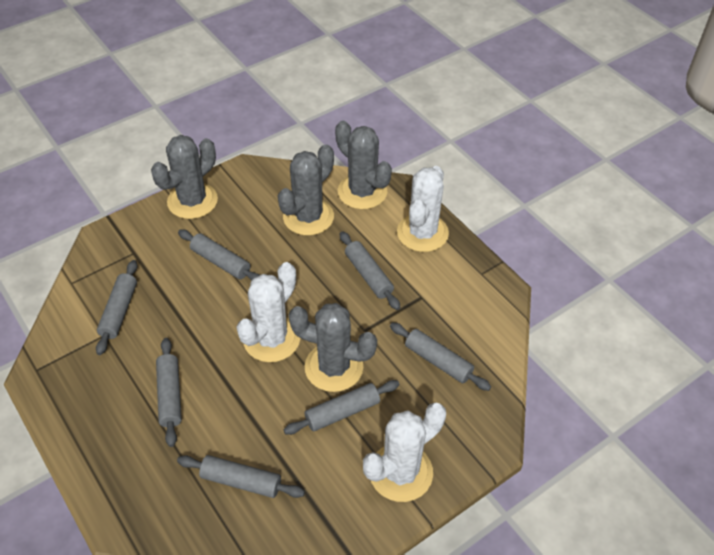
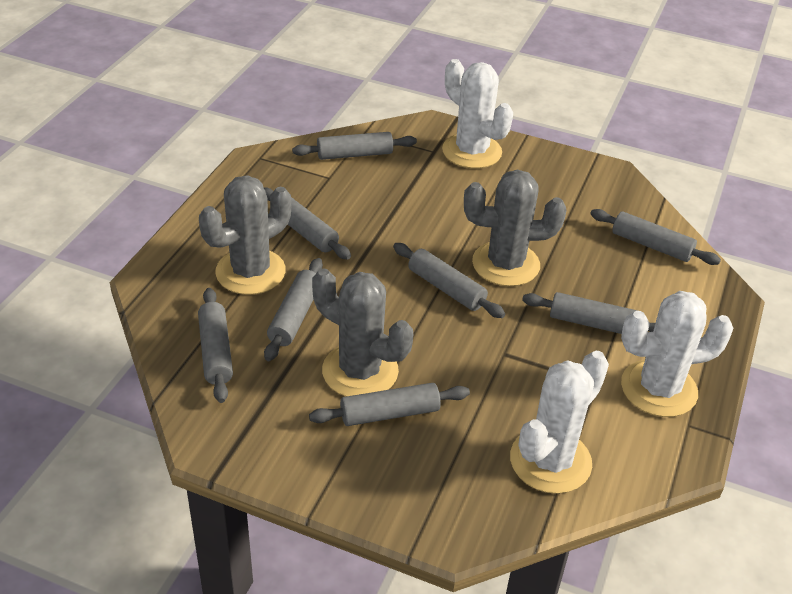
grey cactus: [151,135,218,219] [278,144,334,236] [289,303,377,392] [335,121,392,210] = 4 -> [199,175,291,295] [312,268,413,397] [464,170,567,286] = 3
grey rolling pin: [96,260,138,355] [156,338,182,447] [177,455,305,498] [178,230,260,280] [284,380,399,435] [340,231,400,310] [390,322,491,391] = 7 -> [198,288,233,403] [264,188,351,260] [264,258,323,361] [292,132,417,160] [309,383,470,426] [393,243,505,318] [522,292,655,334] [590,209,721,265] = 8

